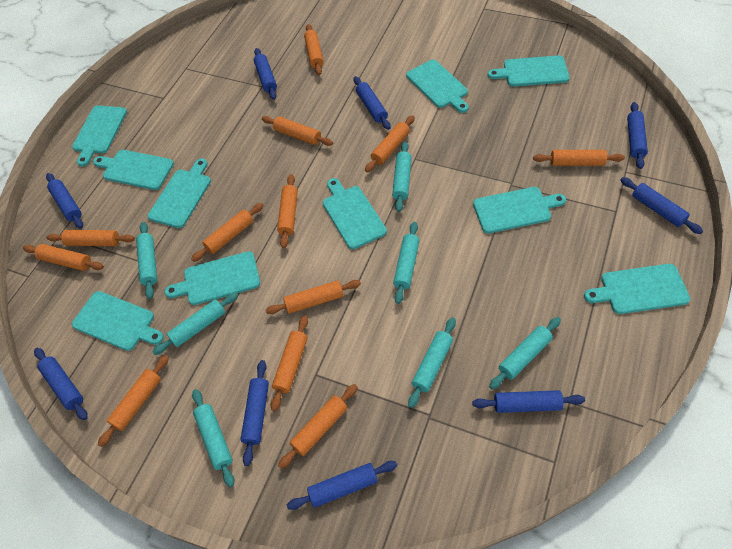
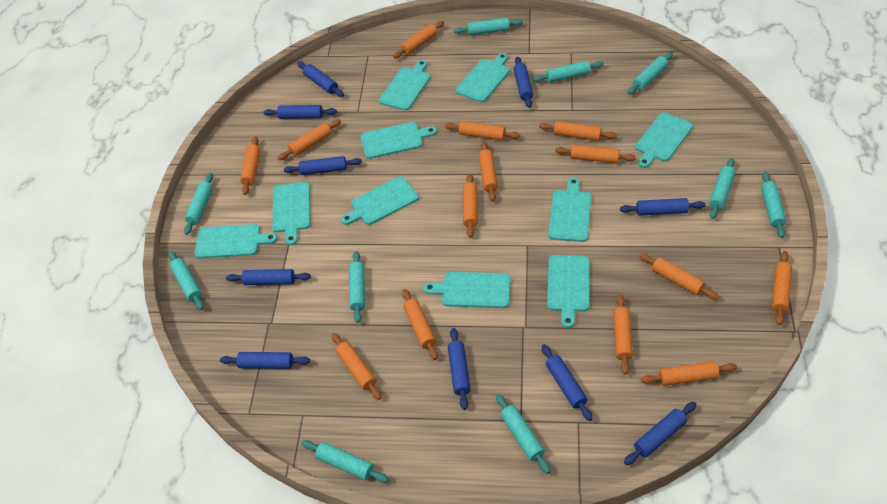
blue rolling pin: [34,348,88,420] [46,173,83,229] [241,360,269,466] [254,48,277,100] [287,461,397,510] [354,76,391,130] [472,390,585,413] [621,177,703,234] [627,102,648,169] = 9 -> [220,352,310,369] [226,269,311,285] [263,105,337,119] [284,156,362,175] [297,62,344,97] [448,328,471,410] [514,57,533,108] [542,344,593,421] [620,198,706,216] [624,402,696,465] = 10
orange rolling pin: [23,244,104,271] [47,230,135,246] [98,355,169,447] [191,203,264,262] [262,116,333,146] [266,280,361,314] [271,315,308,411] [277,174,298,248] [278,384,357,469] [304,24,324,75] [365,115,415,172] [533,150,625,166] = 12 -> [240,136,260,195] [278,119,341,160] [332,333,382,400] [393,21,444,59] [402,289,438,360] [445,121,520,140] [463,173,478,238] [479,141,498,202] [539,121,617,141] [555,145,636,163] [613,294,633,375] [639,253,719,300] [641,361,737,386] [772,251,792,325] = 14
turquoise rolling pin: [136,222,157,299] [152,293,238,355] [192,389,234,487] [392,142,412,212] [393,222,420,304] [408,317,456,408] [489,317,561,389] = 7 -> [168,251,204,310] [184,173,213,235] [301,440,389,483] [349,251,365,323] [454,18,523,35] [496,394,551,474] [533,61,604,83] [628,52,673,95] [709,158,735,219] [761,172,786,238] = 10

